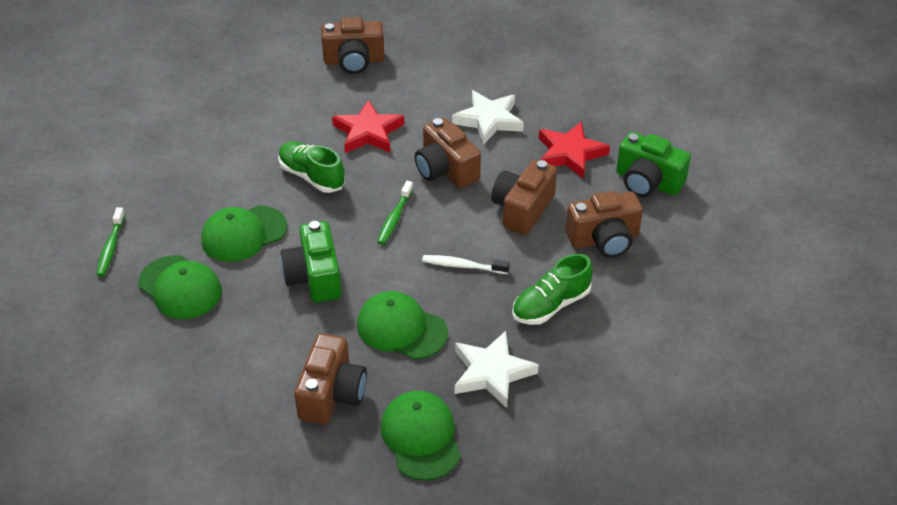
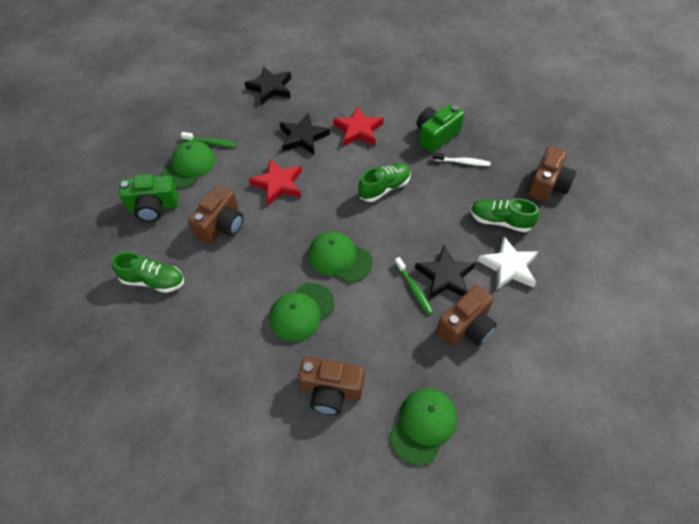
black star: none = 0 -> [245,67,291,104] [280,113,330,155] [415,246,476,299] = 3
brown camera: [294,333,367,425] [321,17,384,74] [415,117,481,188] [491,160,557,235] [566,191,643,258] = 5 -> [188,185,243,244] [298,357,365,415] [436,285,497,346] [528,146,577,202] = 4
green shoe: [278,141,345,193] [512,254,593,325] = 2 -> [111,252,184,293] [358,163,411,202] [470,199,539,232] = 3
white star: [452,90,524,144] [455,331,539,408] = 2 -> [478,236,538,290] = 1

